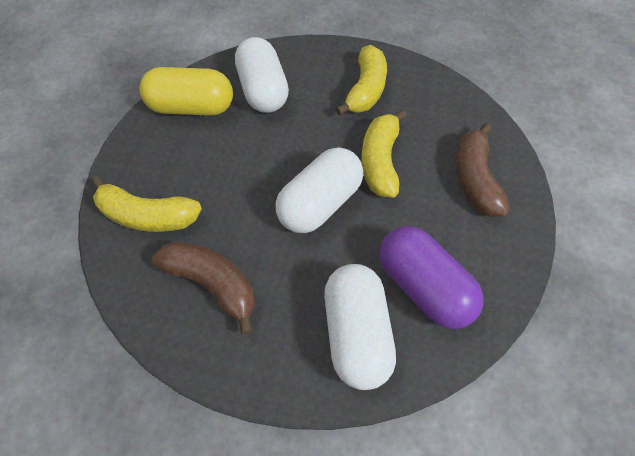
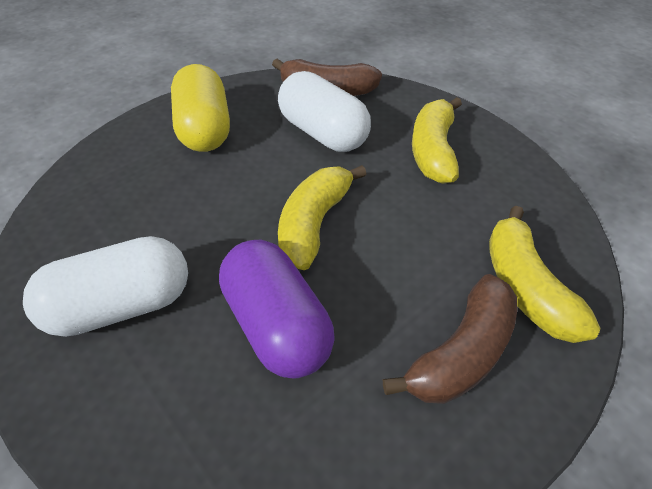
white capsule: [235,37,289,113] [276,147,363,233] [324,264,396,390] = 3 -> [23,236,188,337] [278,71,371,152] = 2

